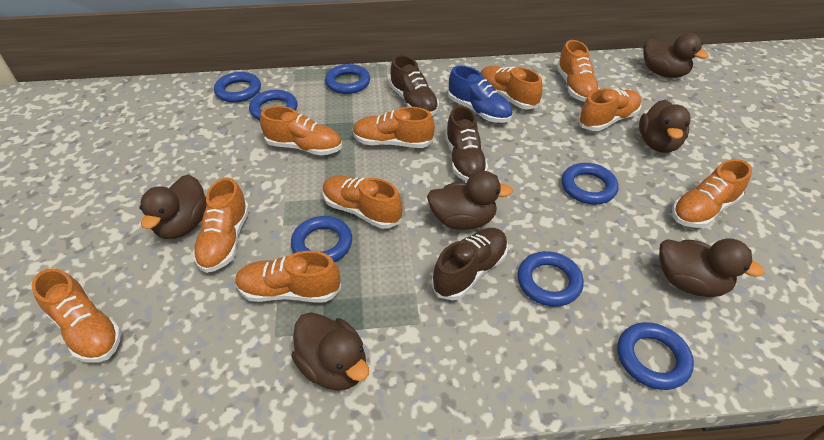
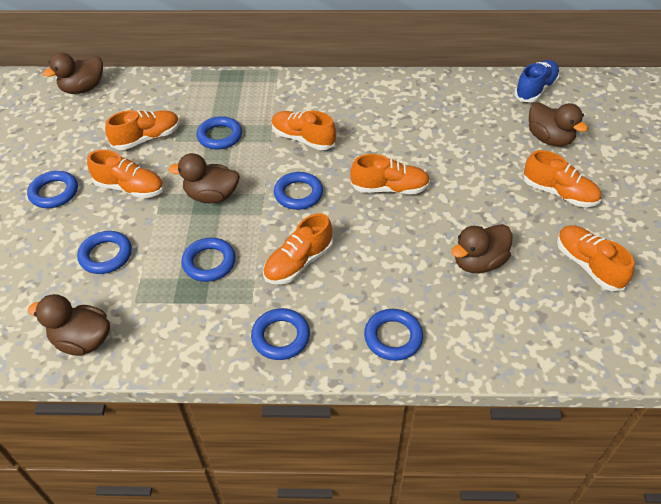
brown duck: [139,175,206,239] [291,312,369,391] [427,171,513,230] [639,100,691,153] [643,33,709,78] [659,239,765,297] = 6 -> [28,294,110,356] [43,53,103,94] [168,153,240,203] [451,224,513,273] [529,102,588,147] = 5
brown shoe: [389,55,439,116] [432,228,508,300] [445,106,488,182] = 3 -> none = 0
orange shoe: [32,268,121,363] [193,177,249,273] [235,251,341,302] [260,106,342,155] [323,175,402,229] [353,107,435,148] [481,66,543,109] [557,40,600,102] [578,88,641,131] [672,159,752,228] = 10 -> [87,150,164,198] [105,110,180,150] [263,213,333,284] [272,111,336,150] [350,154,430,194] [523,150,601,207] [557,225,634,291] = 7

